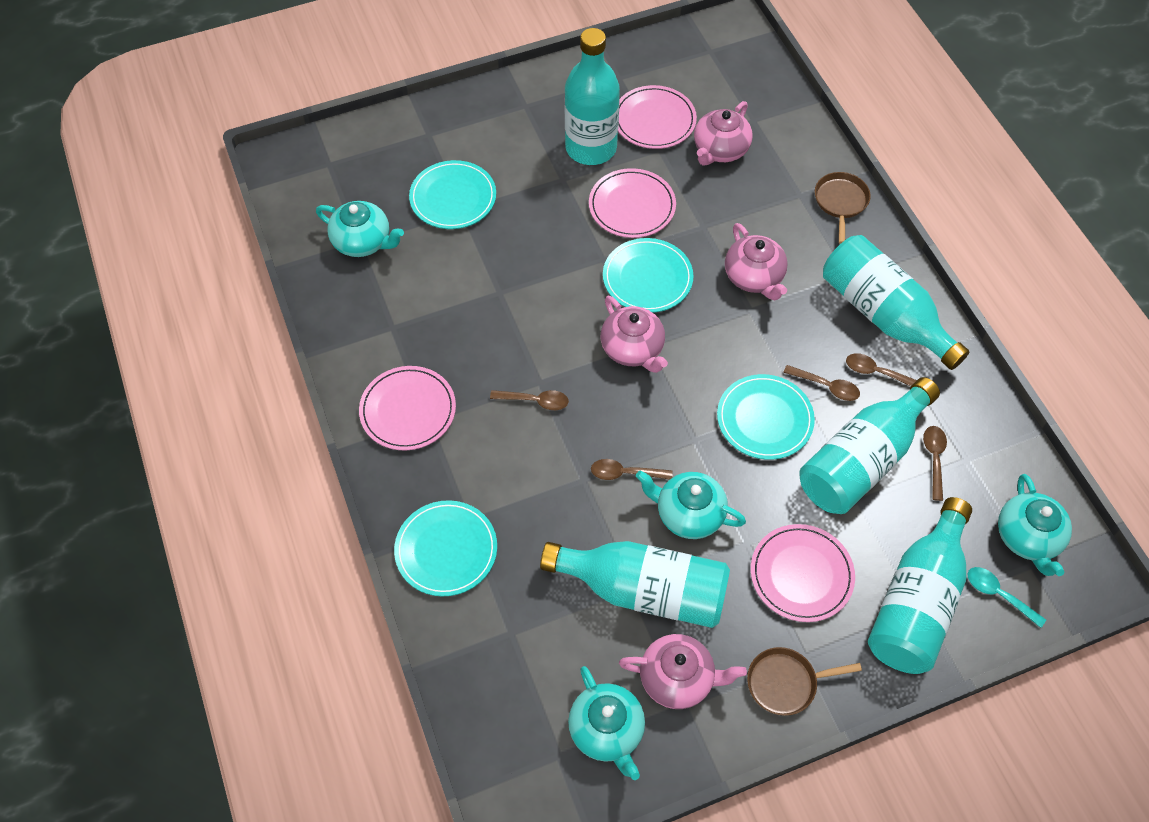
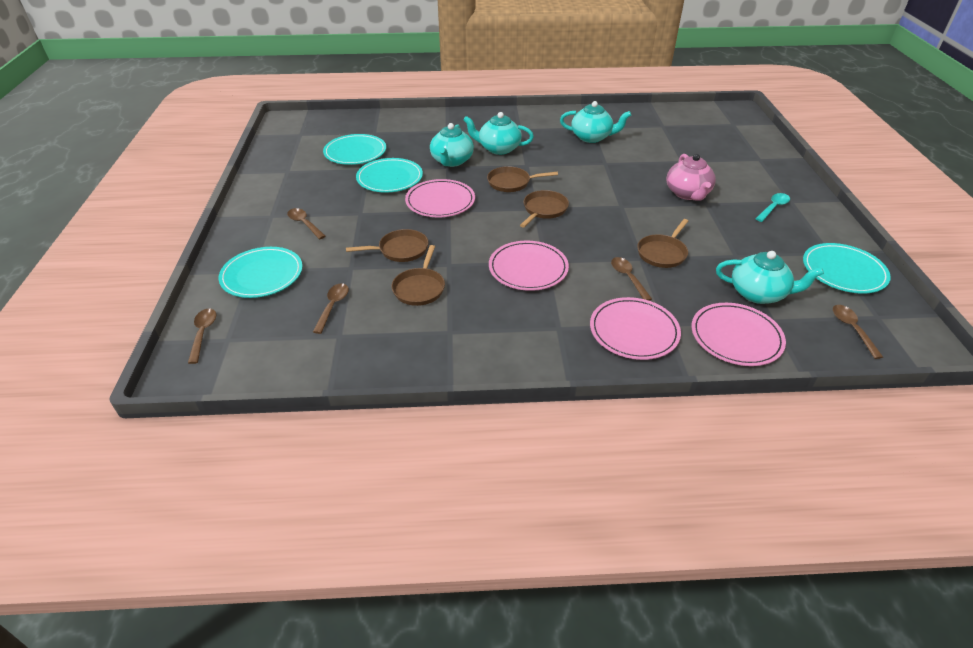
brown pan: [747,647,862,716] [815,172,871,244] = 2 -> [346,229,429,262] [392,245,445,306] [487,166,558,192] [520,190,569,227] [637,219,688,268] = 5
pink teapot: [601,296,668,373] [619,634,747,709] [694,101,753,165] [725,223,788,301] = 4 -> [666,154,716,201] = 1
turquoise bottle: [540,541,730,628] [564,28,620,165] [799,377,940,514] [823,235,969,370] [868,497,972,674] = 5 -> none = 0

